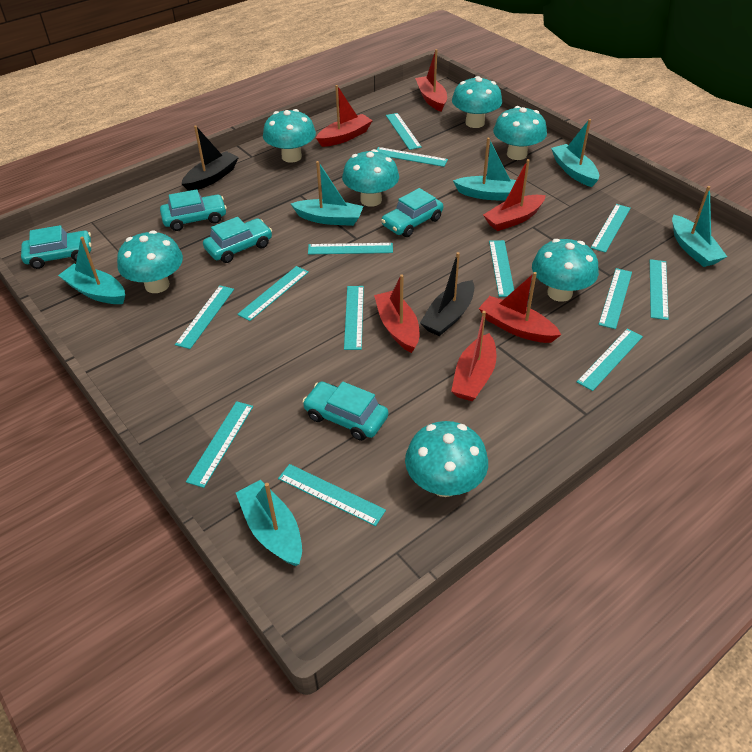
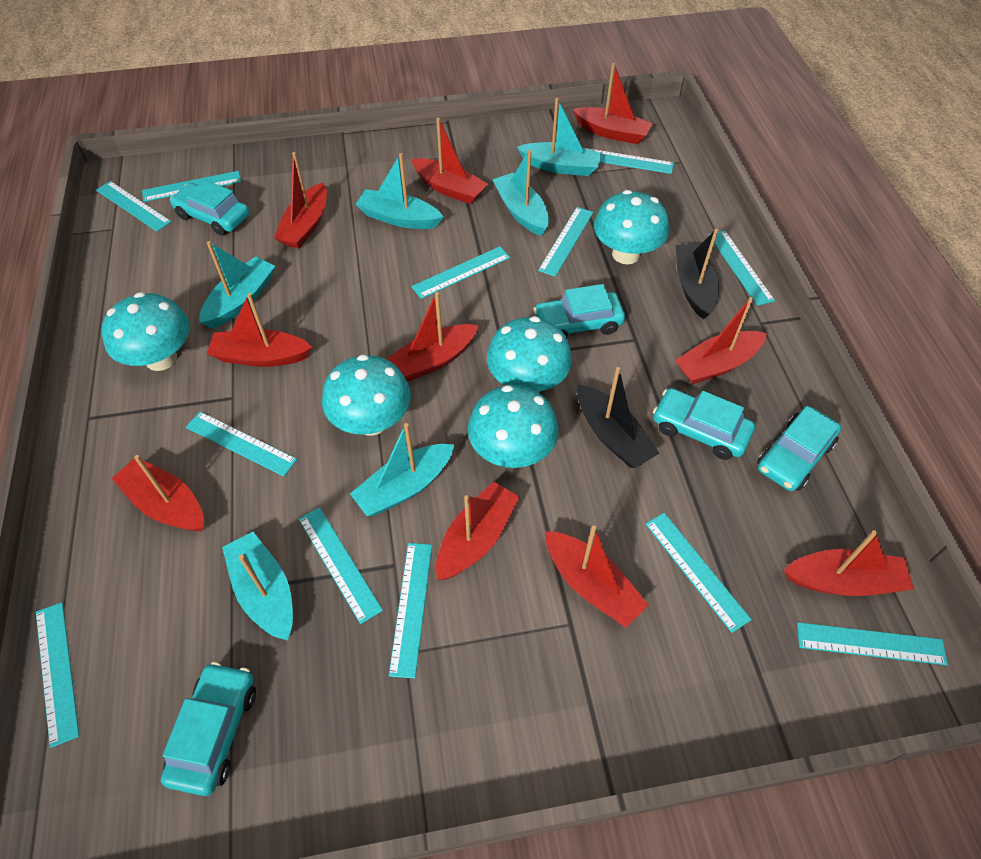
red boat: [316,85,373,147] [374,275,419,353] [415,49,447,112] [451,311,496,401] [479,272,561,343] [483,159,546,231] = 6 -> [111,455,204,531] [207,293,312,367] [274,152,327,248] [386,292,479,382] [411,118,488,204] [436,482,520,580] [545,525,649,628] [573,63,653,144] [675,297,767,384] [784,530,914,596] = 10
turquoise mushroom: [117,230,183,293] [263,109,316,163] [342,149,399,207] [405,421,488,497] [452,76,502,128] [493,106,547,160] [532,239,599,302] = 7 -> [101,292,190,371] [322,354,411,436] [468,385,559,468] [487,316,572,392] [594,190,669,264] = 5
turquoise ruler: [175,285,234,349] [186,401,253,488] [237,266,309,321] [278,464,386,526] [308,243,393,254] [344,286,364,350] [377,147,448,167] [386,113,422,150] [489,240,514,297] [577,329,643,391] [591,204,631,253] [598,268,632,329] [650,259,669,320] = 13 -> [36,602,80,748] [96,181,171,232] [142,171,241,202] [186,412,297,477] [299,507,383,624] [389,543,432,678] [411,246,510,299] [538,207,593,277] [585,148,674,174] [646,513,752,633] [708,230,775,306] [797,622,948,665] = 12

